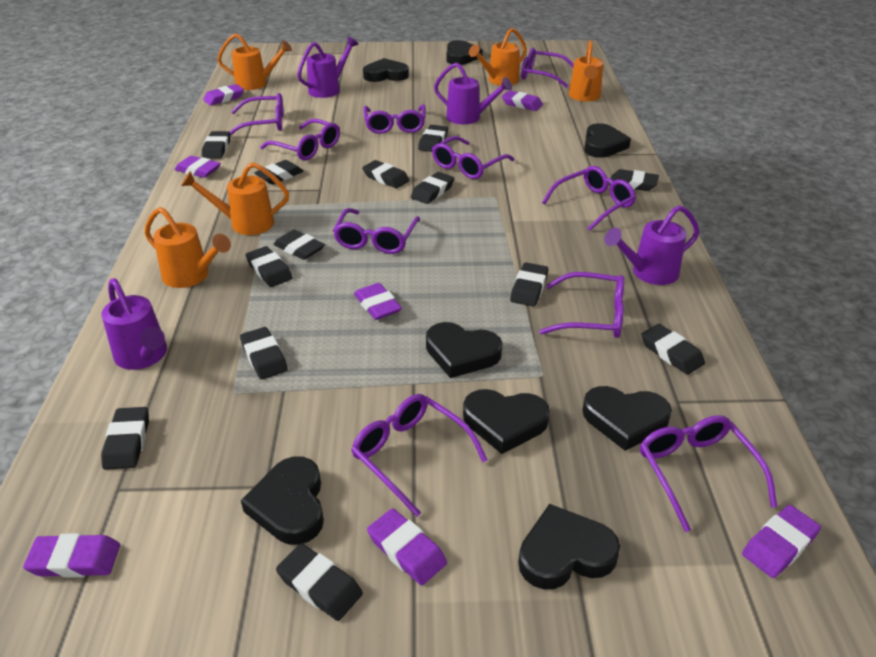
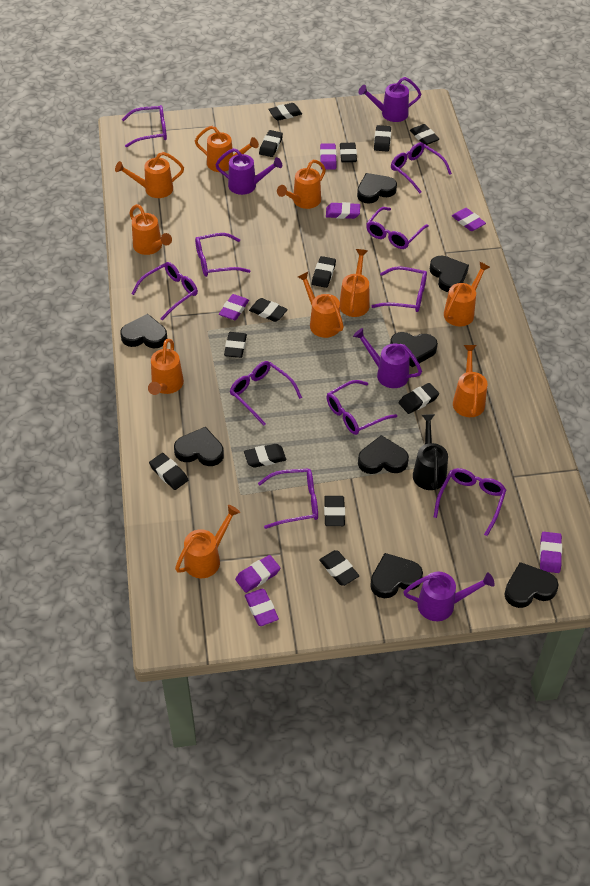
black watering can: none = 0 -> [413,414,448,490] = 1
orange watering can: [144,207,231,288] [181,162,289,235] [217,33,292,90] [469,28,527,85] [569,41,603,102] = 5 -> [115,152,184,198] [130,204,172,255] [148,339,184,395] [175,505,240,578] [195,126,259,172] [277,160,326,209] [298,272,344,338] [340,249,369,317] [444,262,490,327] [453,345,488,417] = 10

